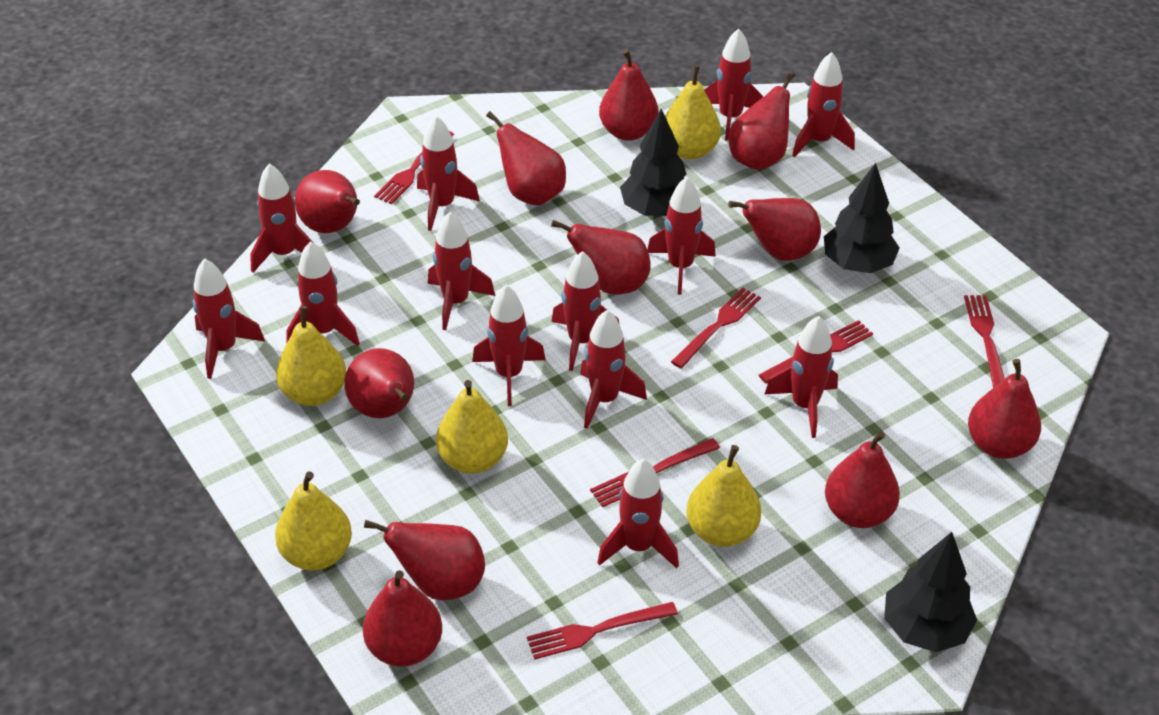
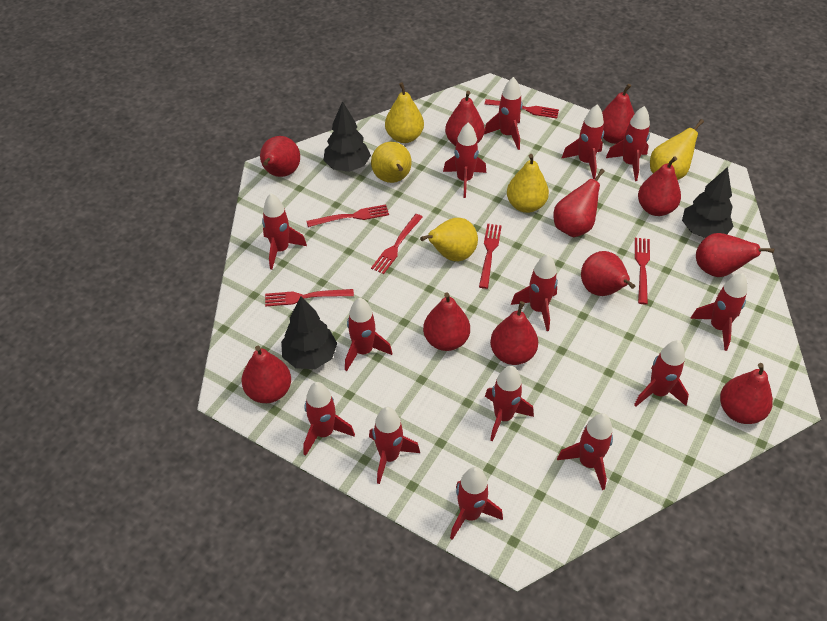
red rocket: [193,258,265,379] [250,163,313,273] [287,241,360,346] [417,116,480,231] [428,212,495,330] [472,285,546,406] [552,251,620,371] [580,310,647,429] [597,459,679,568] [647,177,716,295] [704,28,763,141] [765,316,838,438] [792,52,855,158] = 13 -> [262,194,307,270] [303,382,355,456] [345,297,392,371] [369,407,420,484] [443,122,486,198] [450,467,503,540] [484,77,522,150] [485,366,534,442] [511,254,558,331] [557,413,613,490] [561,104,604,179] [606,106,650,181] [634,340,689,407] [690,273,747,351] = 14

